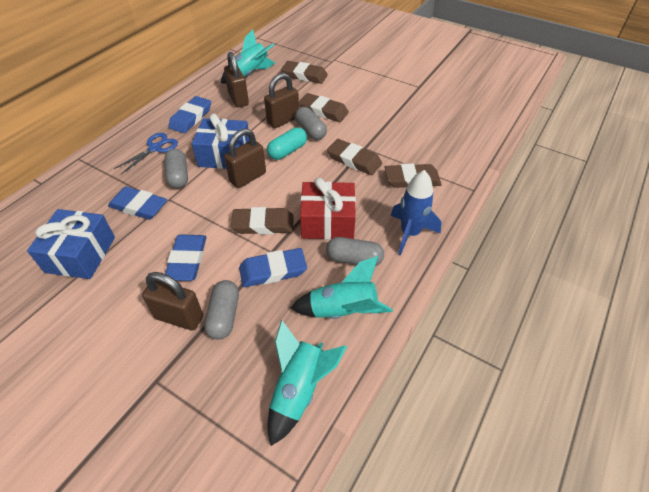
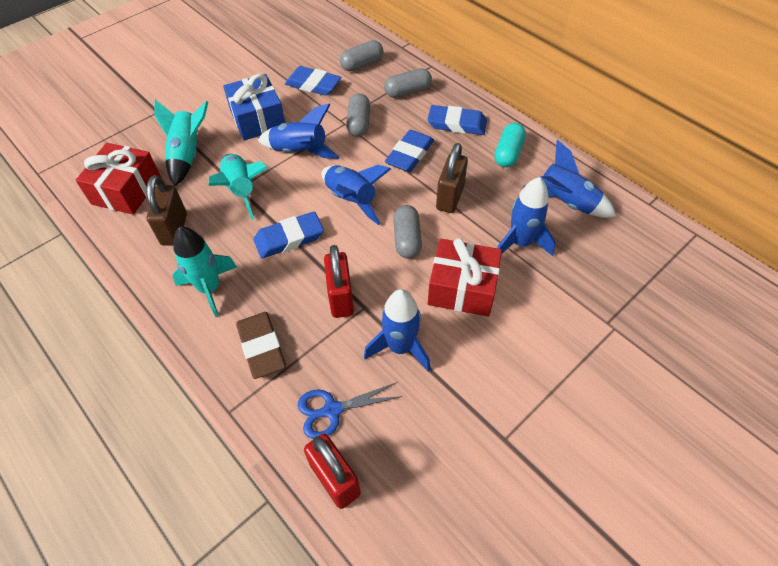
blue gift: [27,209,115,279] [192,114,249,169] = 2 -> [223,74,285,141] = 1
blue rocket: [391,170,442,255] = 1 -> [258,104,339,159] [322,165,391,225] [364,289,431,372] [497,177,555,256] [523,140,616,218] = 5
brown eraser: [231,207,293,234] [281,61,328,84] [299,93,349,122] [327,139,382,175] [385,163,442,188] = 5 -> [236,312,286,379] = 1
brown padlock: [142,272,203,331] [224,52,249,107] [224,128,266,188] [264,73,299,128] = 4 -> [147,175,187,246] [436,143,468,213] = 2
red gift: [300,178,356,239] = 1 -> [76,143,161,215] [428,238,502,317] = 2
red padlock: none = 0 -> [304,434,361,509] [324,245,354,318] = 2

